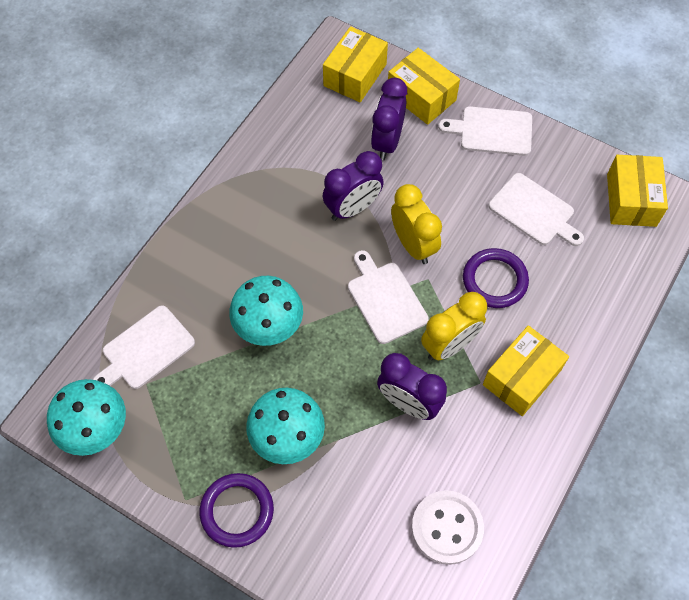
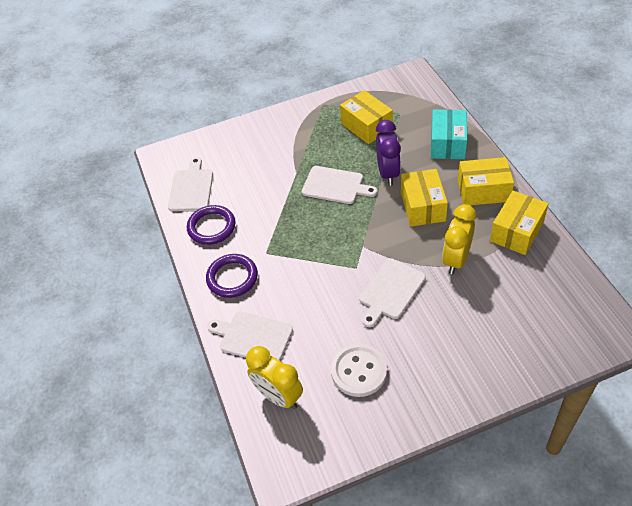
purple clock: [323,151,384,221] [371,78,407,160] [377,353,447,420] = 3 -> [376,120,401,186] = 1
turquoise box: none = 0 -> [431,109,467,159] = 1
turquoise mushroom: [47,379,126,456] [229,276,303,346] [246,388,325,464] = 3 -> none = 0

